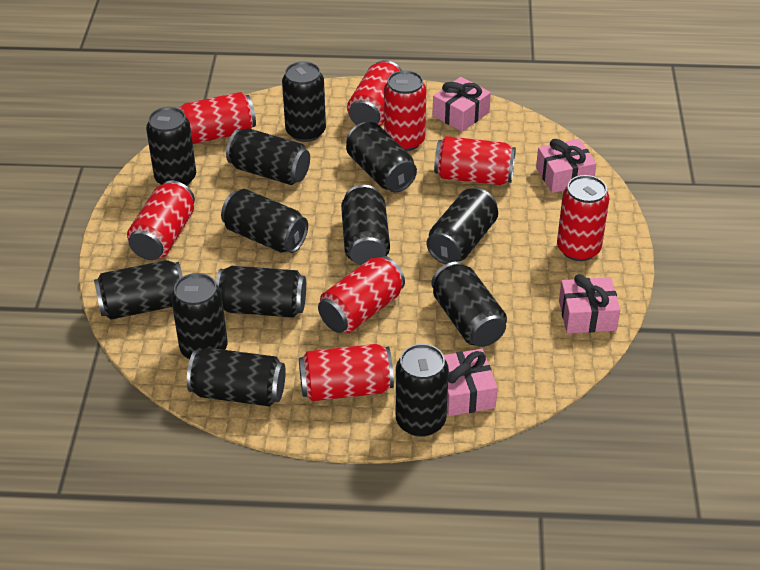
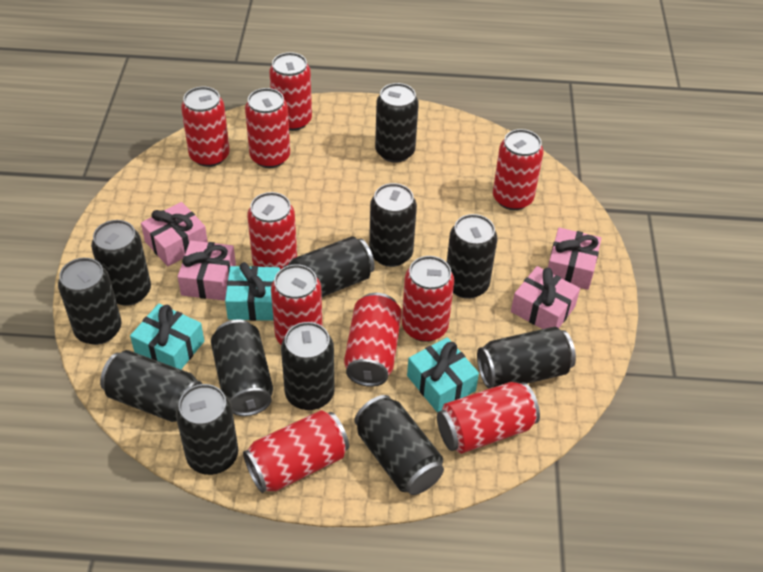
black can: [94,260,183,320] [146,107,196,186] [171,273,227,359] [187,348,286,407] [216,266,306,318] [221,189,308,253] [226,128,310,185] [282,61,326,142] [341,185,390,265] [346,122,417,193] [396,344,449,437] [427,188,498,264] [431,262,507,347] = 13 -> [58,258,122,345] [91,220,151,306] [100,350,202,422] [176,384,238,475] [211,319,273,416] [281,322,335,410] [283,236,375,297] [355,395,444,495] [369,183,417,267] [375,83,419,163] [447,214,497,299] [477,327,576,389] = 12
red can: [127,180,195,260] [178,92,256,144] [299,344,394,401] [318,256,405,333] [347,60,402,126] [384,70,426,151] [434,136,516,185] [557,175,609,261] = 8 -> [181,87,230,167] [243,410,349,493] [245,88,290,168] [247,192,297,270] [269,52,312,131] [271,264,322,344] [344,293,402,387] [402,256,454,342] [437,382,540,454] [493,129,543,210] = 10
turquoise gift: none = 0 -> [130,304,204,369] [225,262,280,321] [407,337,479,412] = 3

